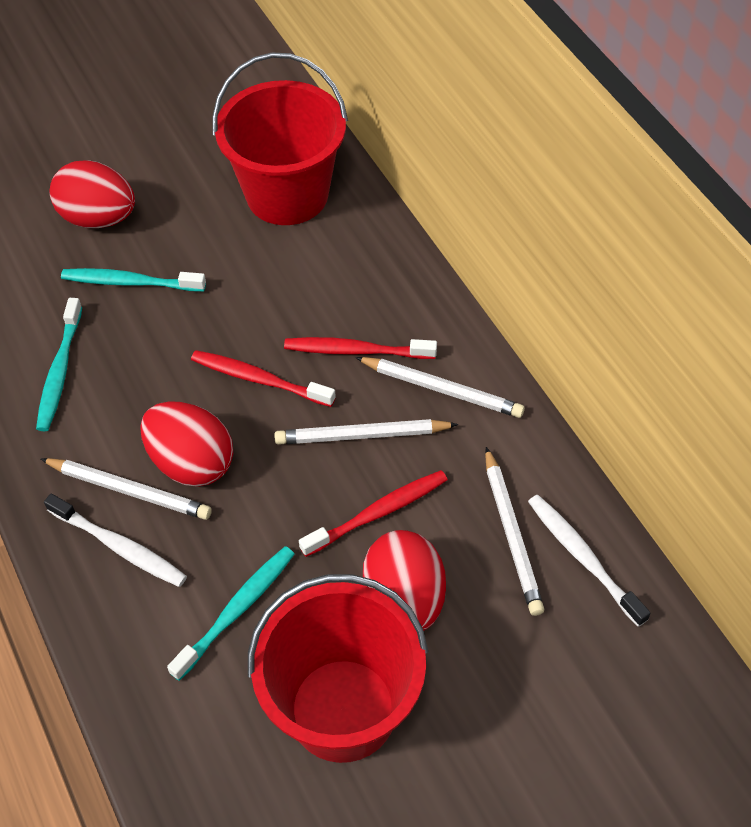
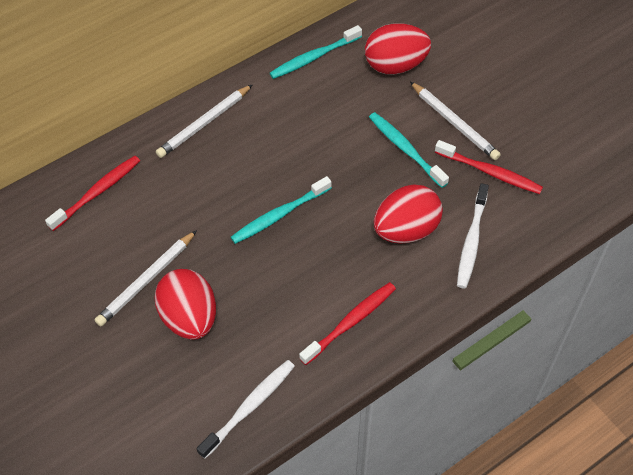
red bucket: [212,52,348,225] [248,574,428,763] = 2 -> none = 0
white pencil: [40,458,212,520] [274,419,458,445] [355,357,525,418] [485,447,544,616] = 4 -> [95,230,197,326] [156,84,253,158] [410,82,501,160] = 3

